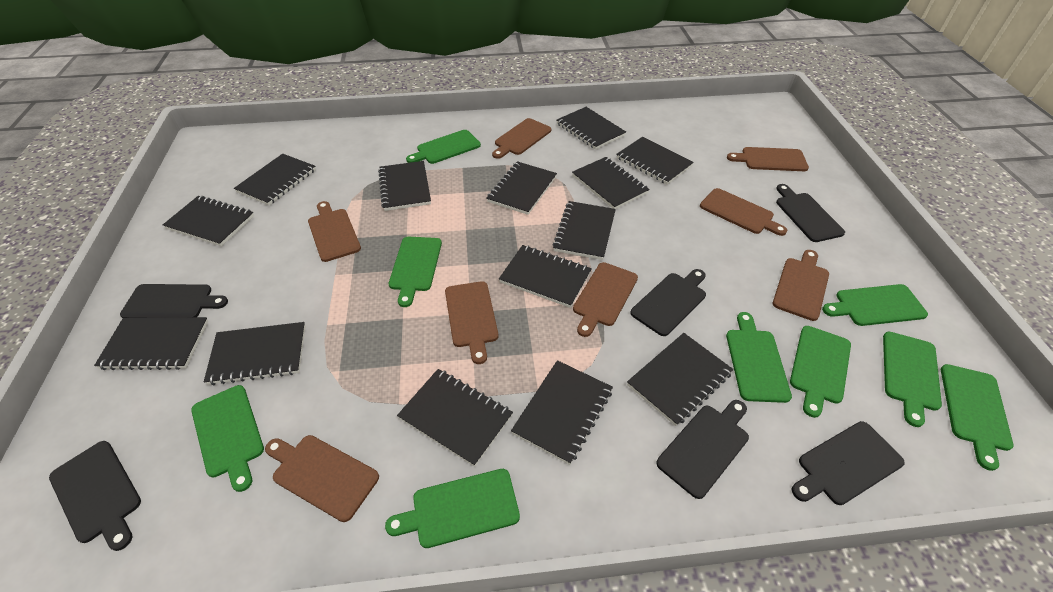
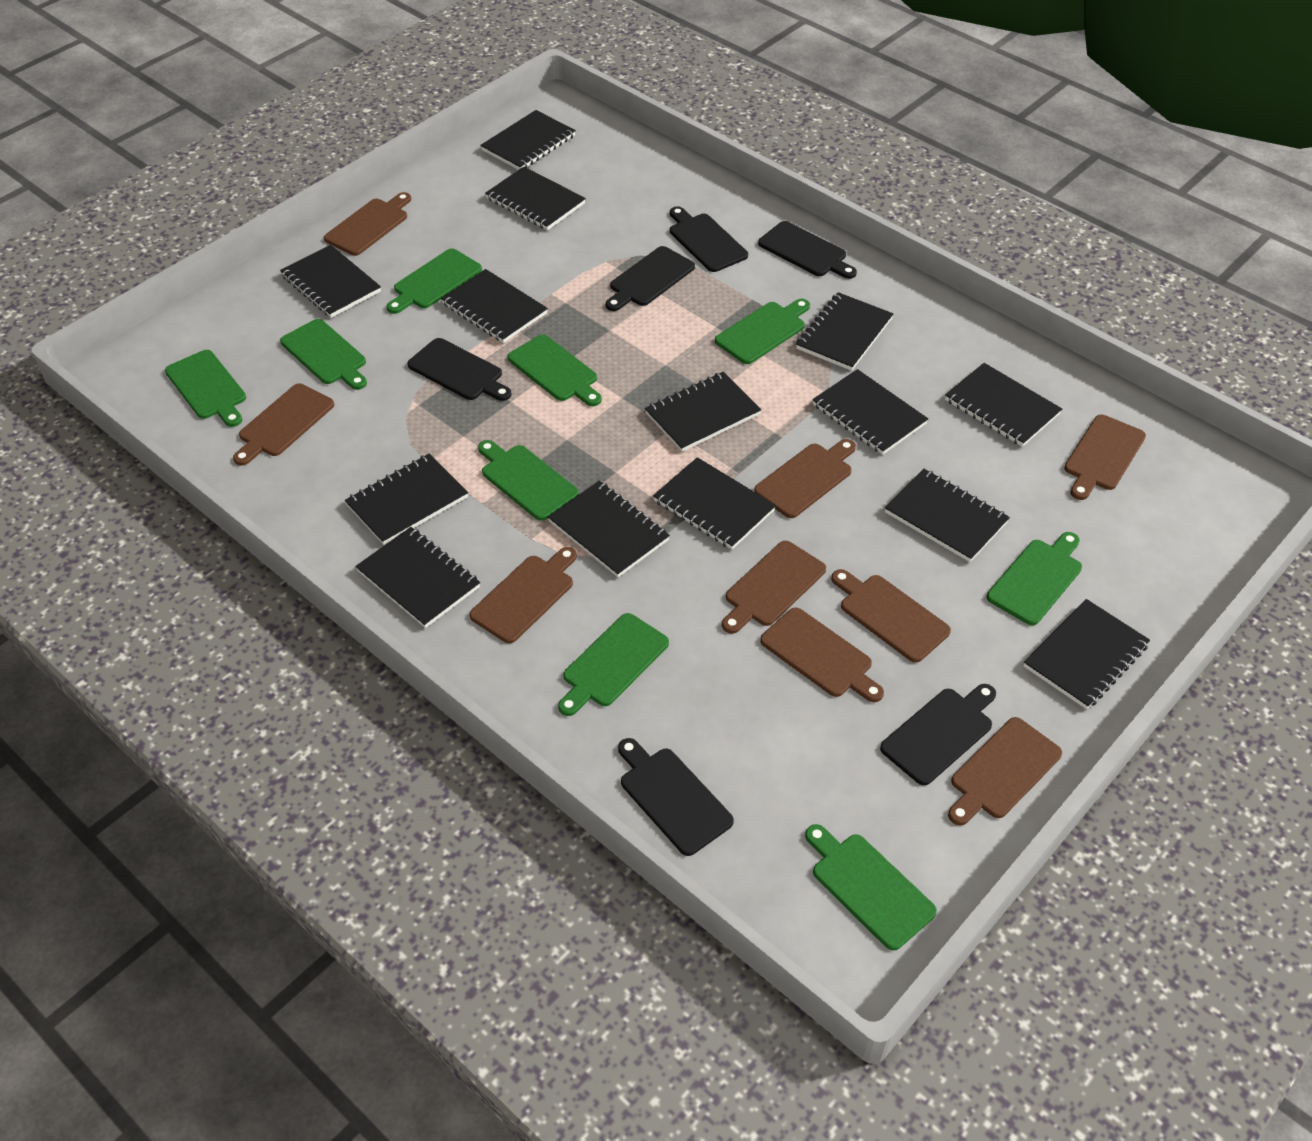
brown cutting board: [265,435,379,522] [308,201,361,262] [445,281,498,364] [492,118,551,159] [573,262,638,337] [700,188,787,236] [727,147,809,171] [773,250,829,321] = 8 -> [233,383,334,466] [324,192,411,256] [470,547,577,643] [722,541,826,634] [754,439,856,518] [760,607,884,702] [831,569,951,663] [948,717,1062,826] [1064,415,1146,500] = 9

